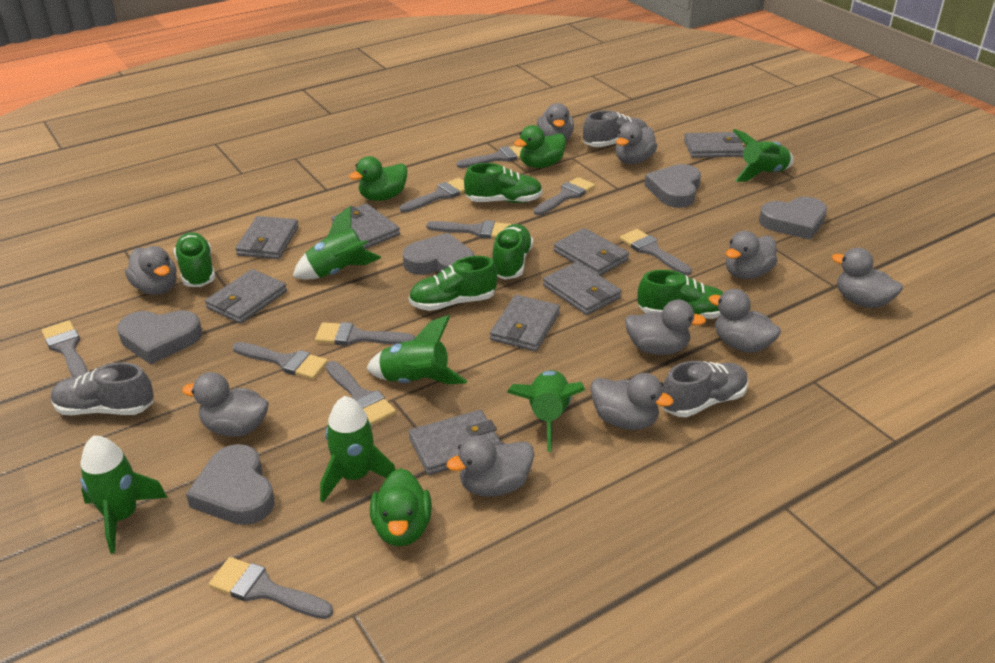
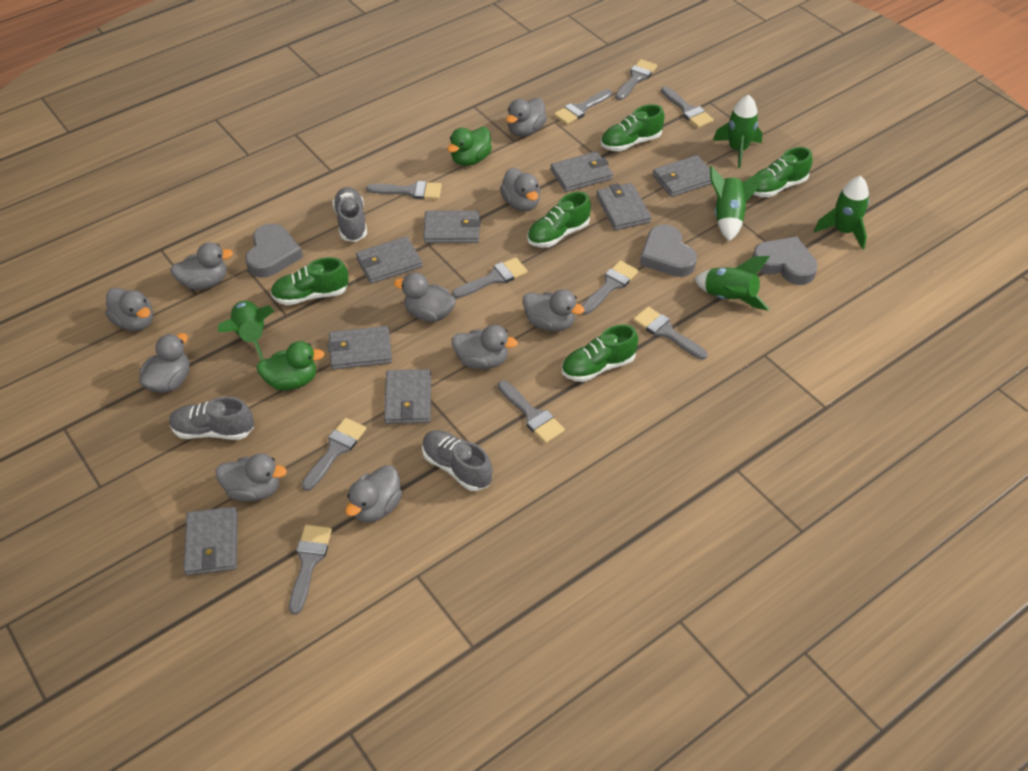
green duck: [349,156,408,201] [370,468,432,546] [514,125,566,168] = 3 -> [256,341,325,391] [447,127,492,166] = 2
green rocket: [80,435,168,554] [293,206,381,280] [320,396,396,503] [366,315,467,384] [507,370,585,452] [733,129,794,182] = 6 -> [218,301,274,360] [694,256,770,311] [710,166,762,241] [713,95,762,168] [814,176,869,249] = 5
grey heart: [117,310,202,365] [186,444,275,525] [403,233,475,275] [644,164,701,208] [759,197,827,240] = 5 -> [245,224,303,278] [640,224,697,277] [753,237,818,285] = 3

